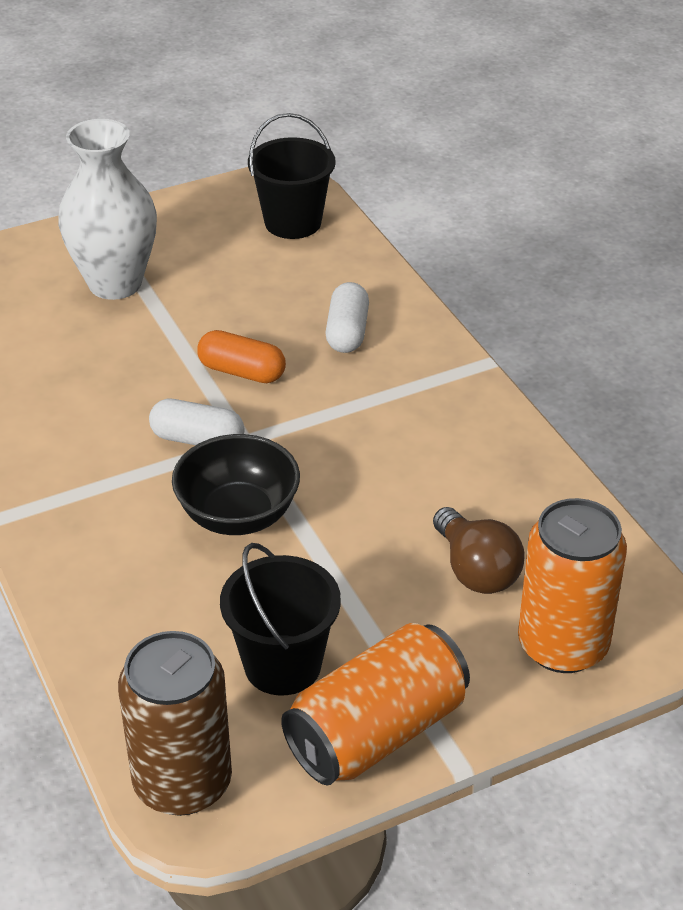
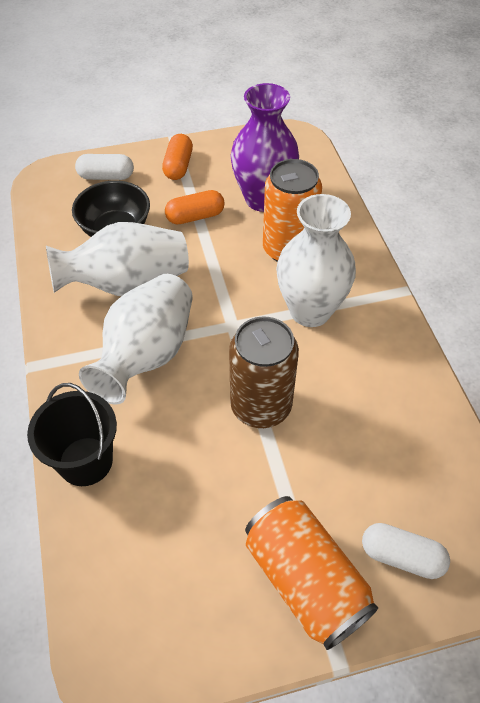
black bucket: [220,543,341,696] [248,113,336,239] = 2 -> [27,383,117,486] = 1
brown light bulb: [433,507,525,594] = 1 -> none = 0
orange capsule: [197,330,286,383] = 1 -> [162,134,193,180] [165,190,225,224] = 2
purple vase: none = 0 -> [230,83,299,212] = 1
white vase: [58,119,157,300] = 1 -> [46,222,189,296] [79,274,193,405] [276,194,356,327] = 3

